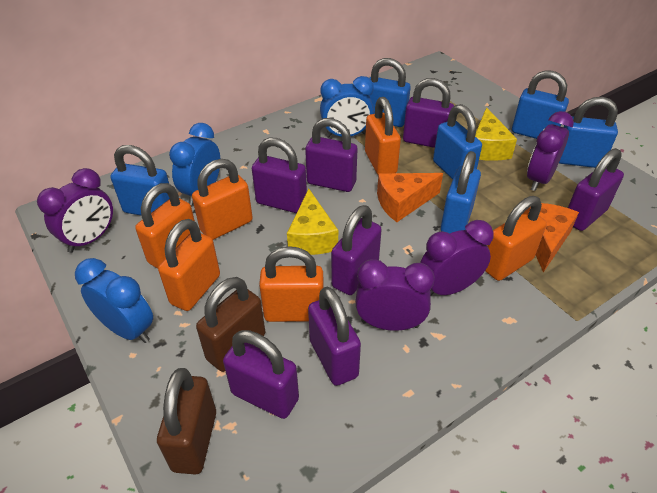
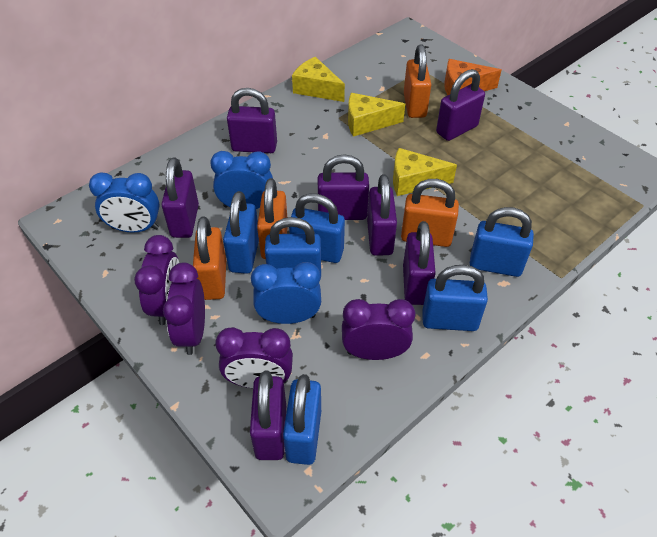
brown padlock: [157,368,216,474] [196,277,265,372] = 2 -> none = 0
orange cheese: [377,173,443,222] [527,203,579,272] = 2 -> [444,59,502,96] = 1
orange padlock: [135,183,195,269] [158,219,220,311] [192,159,253,240] [259,246,324,322] [365,97,401,175] [485,196,547,281] = 6 -> [193,216,226,300] [257,178,288,259] [401,179,459,247] [404,45,431,118] = 4
yellow cheese: [287,189,338,255] [475,107,517,161] = 2 -> [292,57,345,102] [348,93,405,137] [393,148,457,196] = 3

